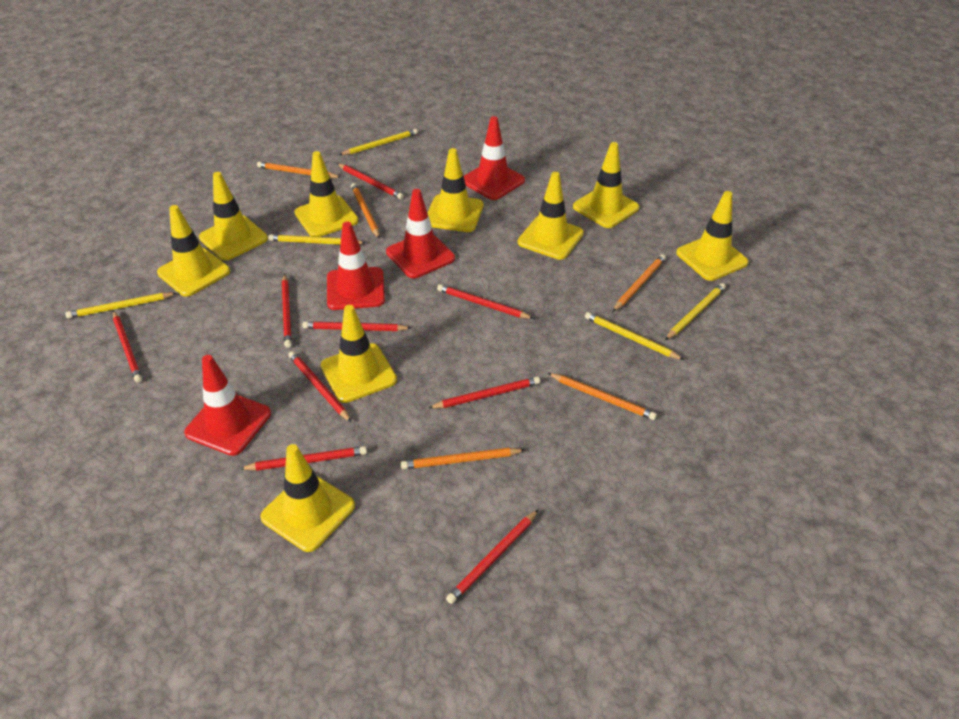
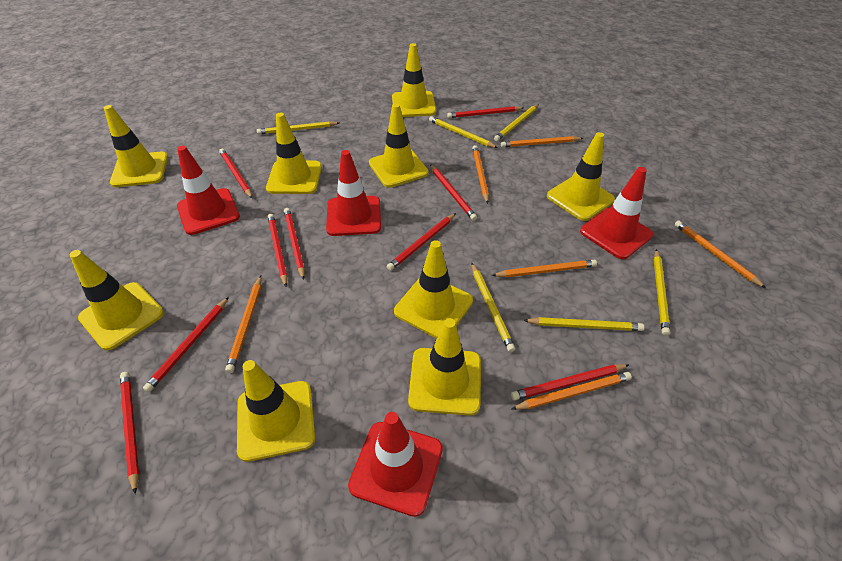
orange pencil: [257,162,341,178] [351,183,380,239] [401,448,525,469] [548,373,657,420] [613,254,666,312] = 5 -> [225,276,261,373] [472,145,489,204] [491,260,597,277] [501,136,583,147] [512,372,632,410] [675,220,766,288] = 6
yellow pencil: [66,293,177,319] [268,234,366,245] [339,129,418,155] [585,312,684,360] [665,283,726,340] = 5 -> [257,121,339,134] [429,116,498,148] [472,263,515,352] [494,104,539,141] [523,317,644,331] [654,249,670,336] = 6

